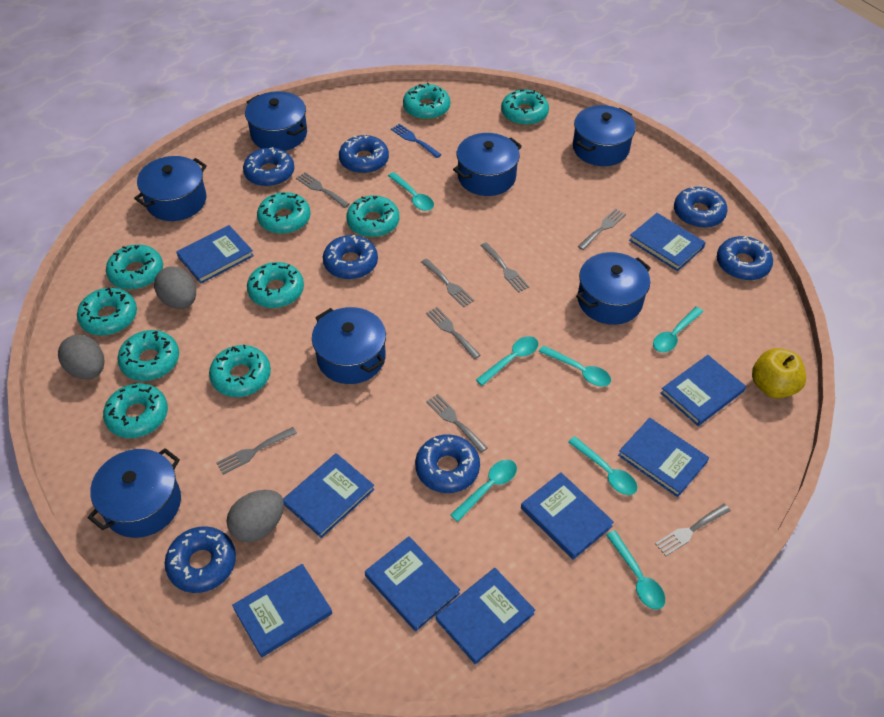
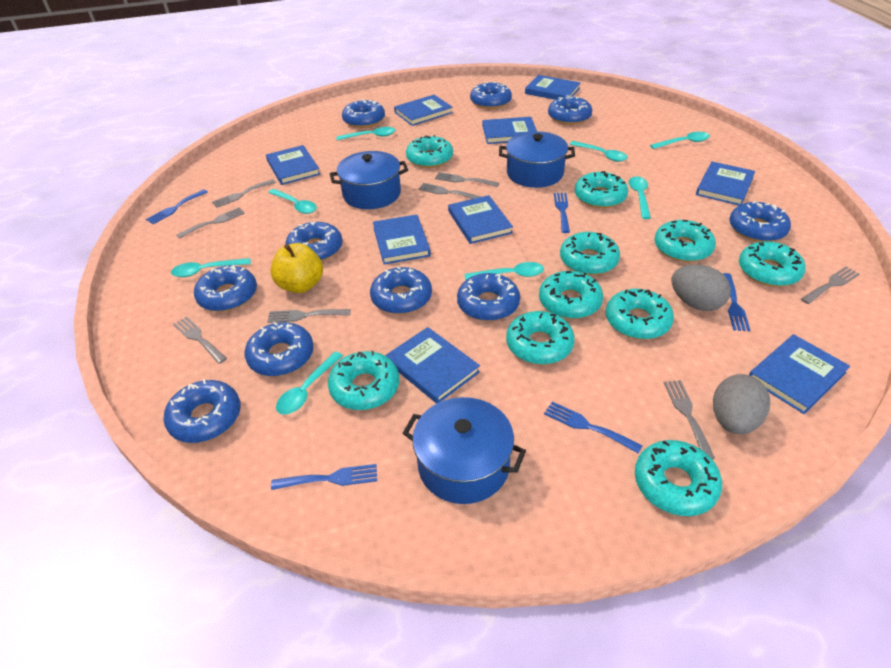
blue donut: [165,526,236,593] [243,147,294,187] [323,235,378,279] [339,135,389,174] [415,434,480,493] [674,187,728,228] [717,236,773,281] = 7 -> [163,379,240,443] [194,265,257,312] [245,322,314,376] [285,222,343,261] [342,99,385,128] [370,266,432,314] [457,273,520,321] [470,82,512,109] [548,95,592,125] [729,201,791,242] = 10
blue fork: [391,124,442,158] = 1 -> [146,189,208,224] [271,464,377,490] [544,402,643,454] [554,193,570,233] [723,273,751,331] = 5
blue pot: [88,448,181,538] [134,156,207,221] [245,91,307,151] [312,307,386,384] [453,133,522,196] [573,105,636,166] [576,252,651,325] = 7 -> [330,151,408,209] [403,397,526,504] [499,131,575,188] = 3
grey egg: [58,335,105,379] [154,266,196,309] [227,490,284,542] = 3 -> [671,265,731,311] [713,374,770,434] = 2
turquoise spoon: [388,172,434,211] [450,459,517,522] [476,336,538,386] [539,345,611,386] [568,436,637,495] [606,530,665,610] [653,307,703,352] = 7 -> [171,258,251,277] [268,189,317,214] [276,352,343,415] [336,127,395,140] [465,262,544,280] [570,141,628,162] [629,176,651,219] [650,132,710,149] = 8

